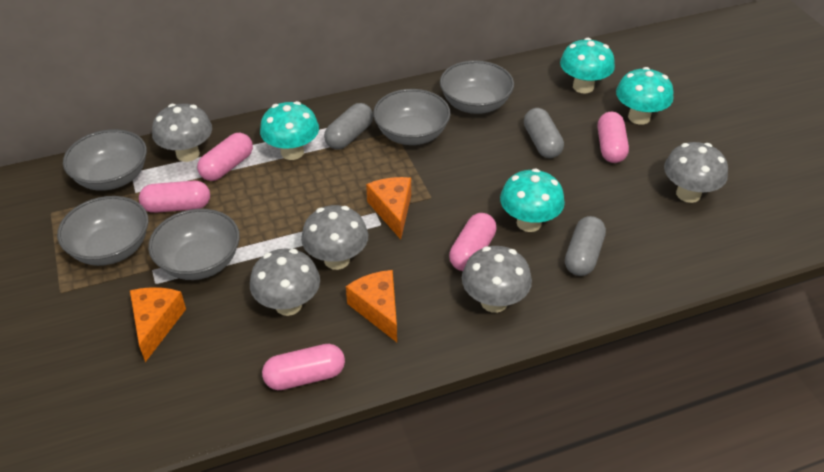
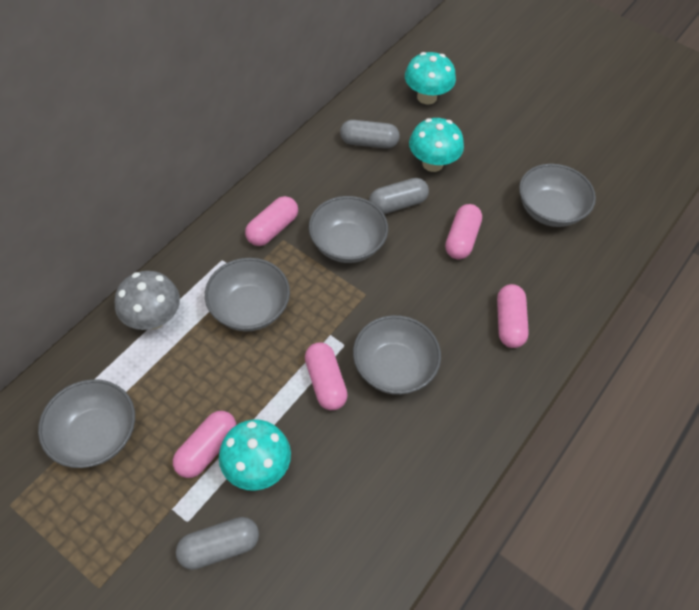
grey mushroom: [152,104,212,162] [250,248,320,316] [301,205,368,270] [462,246,532,313] [664,142,728,203] = 5 -> [115,271,180,330] = 1
orange cheese: [130,287,186,362] [346,270,397,342] [366,177,411,239] = 3 -> none = 0
turquoise mushroom: [260,101,319,160] [500,168,565,232] [560,38,615,94] [616,67,674,125] = 4 -> [219,419,291,491] [405,52,456,104] [409,118,464,172] = 3

